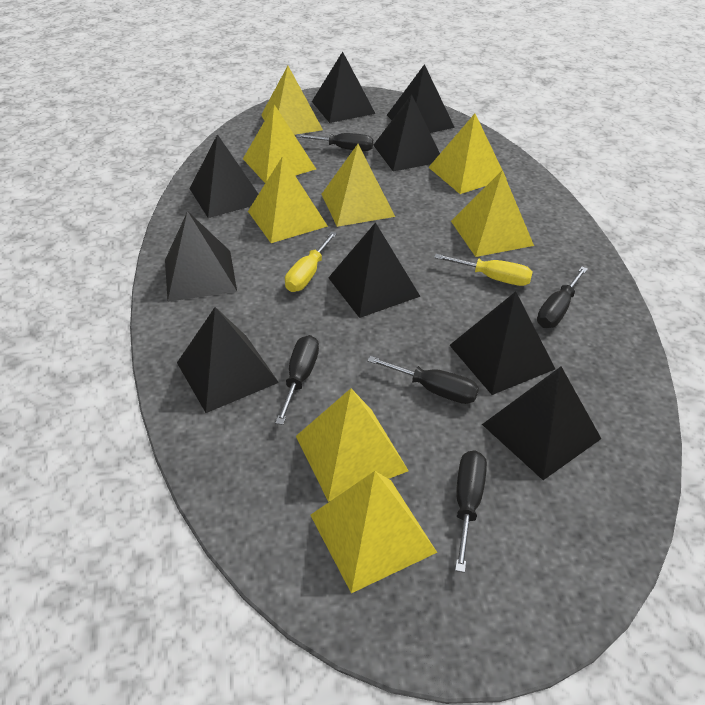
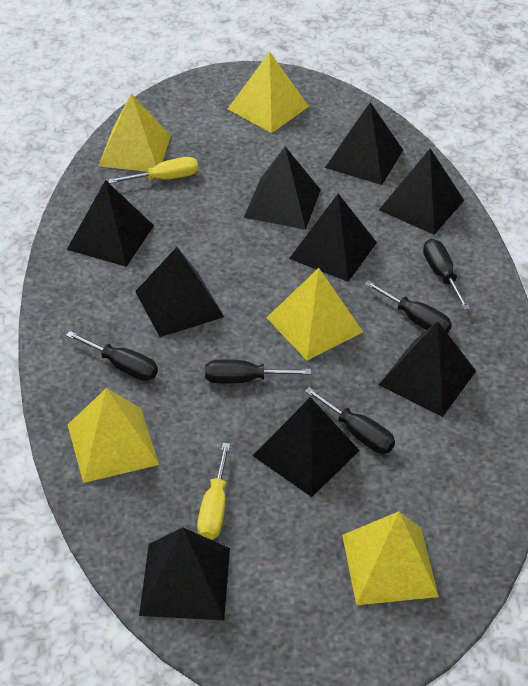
yellow pyramid: [243,104,316,183] [248,156,328,243] [261,66,323,135] [296,388,409,502] [310,471,437,593] [321,144,395,227] [428,114,506,194] [451,170,534,257] = 8 -> [68,388,159,483] [99,94,171,172] [228,52,309,133] [267,268,363,360] [342,511,439,605] = 5

